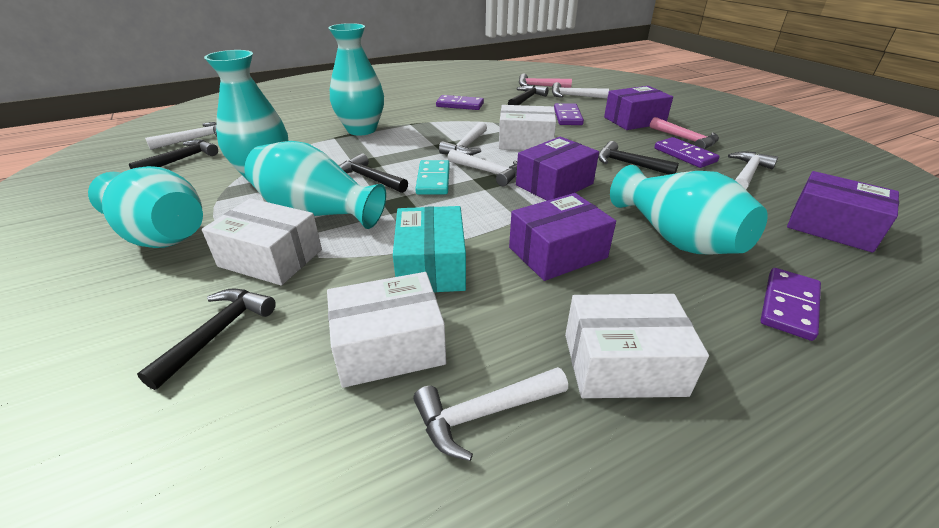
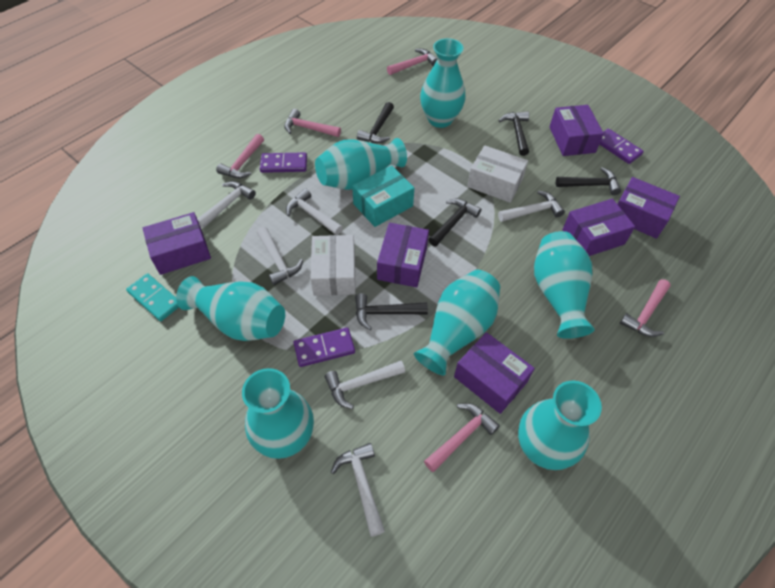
pink hammer: [519,73,572,88] [650,117,719,149] = 2 -> [216,134,264,178] [284,109,341,137] [387,49,438,75] [424,403,500,472] [620,279,671,337] = 5
purple box: [509,193,616,281] [516,137,599,201] [604,86,673,130] [787,171,899,253] = 4 -> [143,212,211,275] [377,223,429,287] [454,332,535,414] [550,105,604,156] [562,199,635,256] [618,177,680,239] = 6
purple domino: [436,95,484,110] [554,103,584,125] [654,137,719,168] [761,268,821,341] = 4 -> [260,152,307,173] [294,328,355,367] [599,129,644,164] = 3
turquoise vase: [88,166,203,248] [204,50,288,182] [245,141,386,229] [328,23,384,135] [610,165,768,255] = 5 -> [176,276,285,341] [242,368,314,459] [315,138,407,190] [414,270,500,376] [420,38,465,128] [518,381,602,470] [534,231,595,339] = 7
white box: [202,198,322,285] [327,272,446,388] [499,105,556,150] [565,294,709,398] = 4 -> [310,235,356,296] [467,145,528,203] = 2

